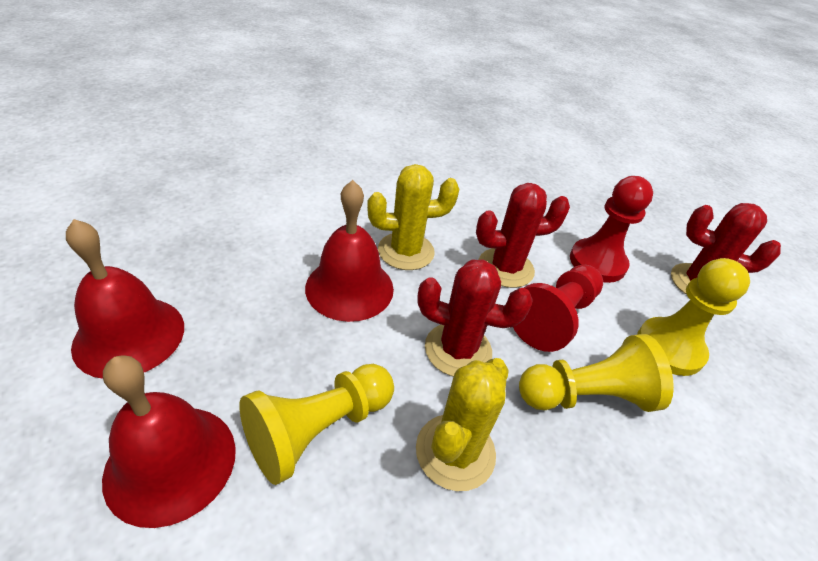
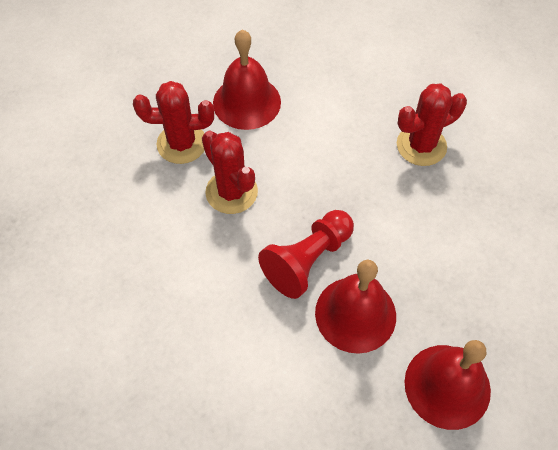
red pawn: [513,265,603,352] [570,176,653,283] = 2 -> [258,210,354,299] = 1
yellow cactus: [367,164,459,270] [416,358,509,491] = 2 -> none = 0
yellow pawn: [239,364,394,485] [519,334,674,412] [637,258,750,376] = 3 -> none = 0

